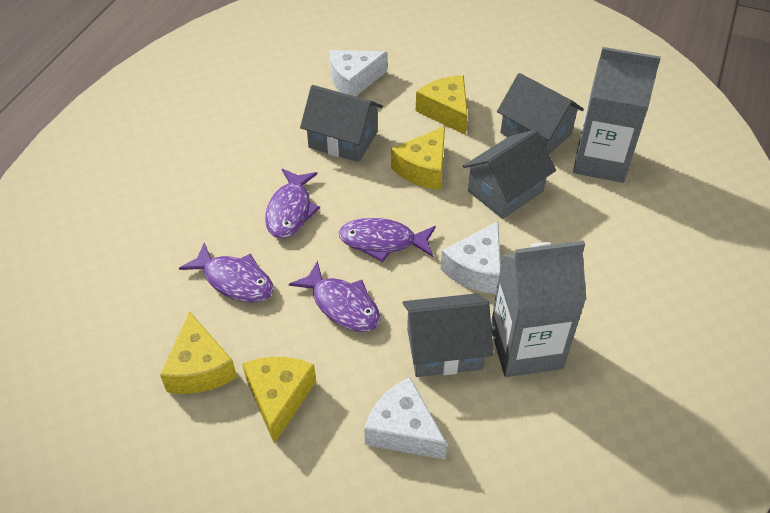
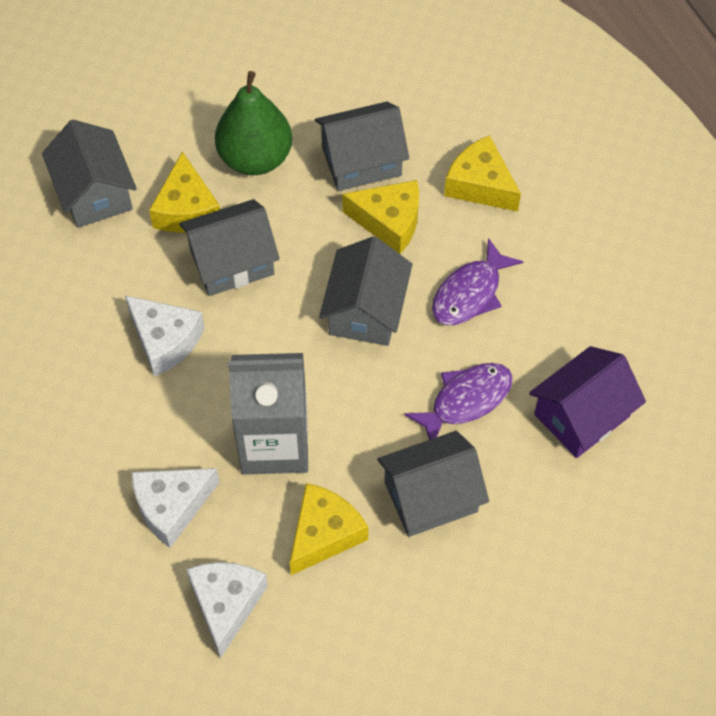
green pear: none = 0 -> [215,71,292,175] = 1
grey carton: [491,241,586,377] [573,47,661,183] = 2 -> [228,353,308,475] = 1
grey house: [300,85,383,162] [403,293,493,377] [463,130,556,219] [497,73,584,154] = 4 -> [42,120,137,228] [179,199,280,296] [315,102,409,191] [319,236,412,346] [377,431,489,537] = 5
purple fish: [179,243,273,303] [265,169,320,239] [289,261,380,332] [338,218,436,262] = 4 -> [404,363,512,440] [432,238,523,325] = 2
purple house: none = 0 -> [529,346,646,458] = 1

